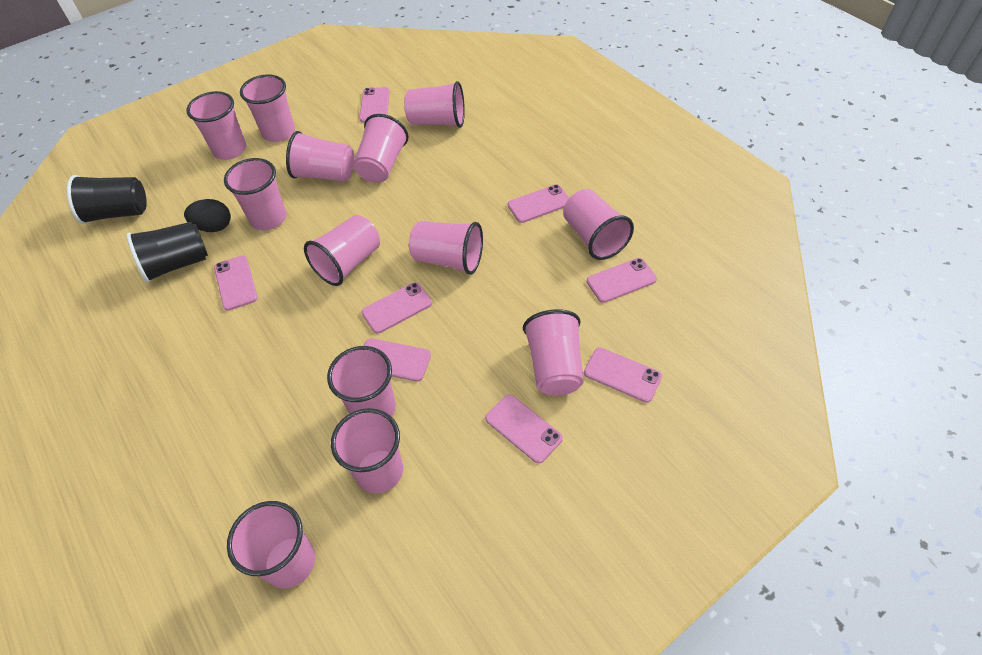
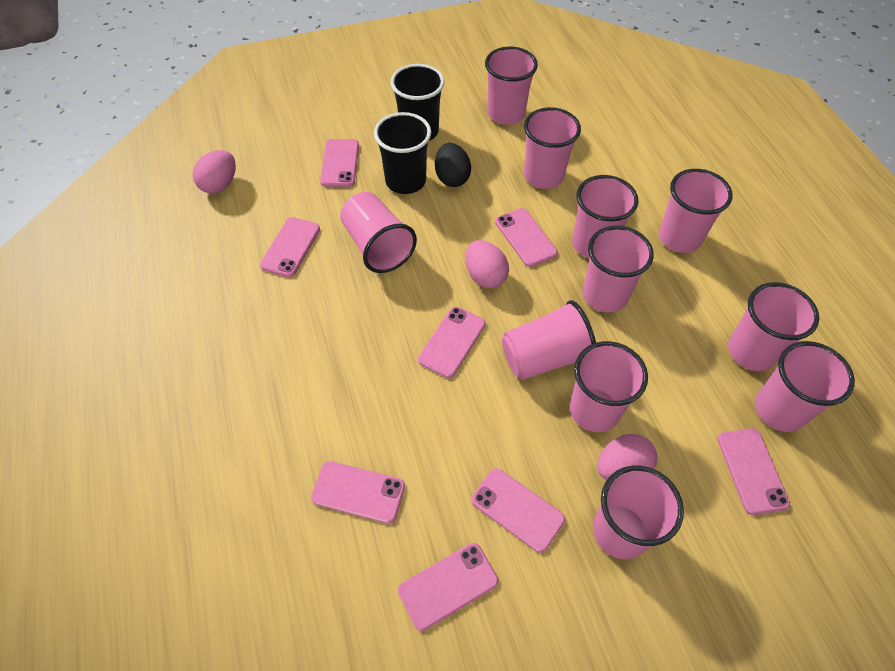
pink cup: [186,91,246,160] [224,158,287,230] [227,501,315,589] [240,74,295,142] [286,131,354,182] [304,215,380,286] [327,346,396,417] [331,408,403,493] [353,114,408,183] [404,81,465,128] [409,221,483,275] [523,309,584,396] [563,189,634,260] = 13 -> [340,192,417,273] [485,47,538,125] [502,300,596,380] [524,107,581,189] [570,341,648,432] [572,175,638,258] [583,226,654,313] [593,465,684,559] [659,169,733,253] [728,282,819,371] [755,341,855,432] = 11
pink egg: none = 0 -> [192,150,236,193] [465,240,509,288] [597,434,657,481] = 3

